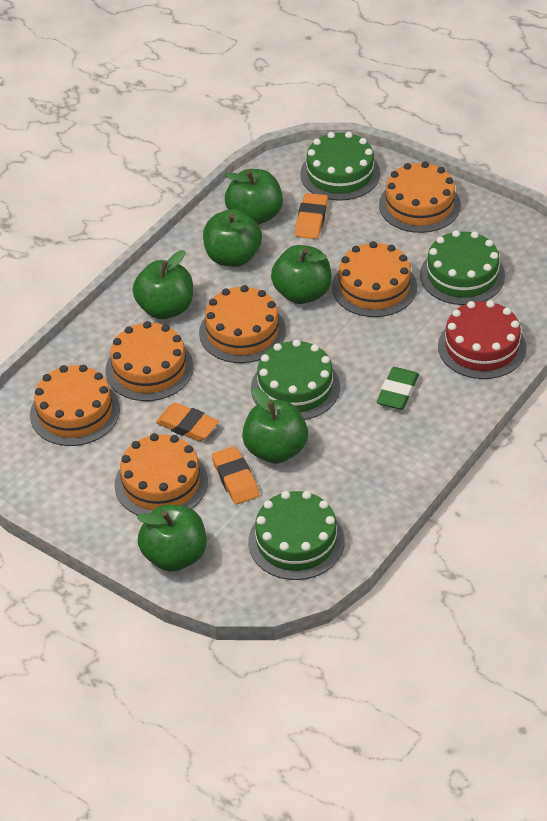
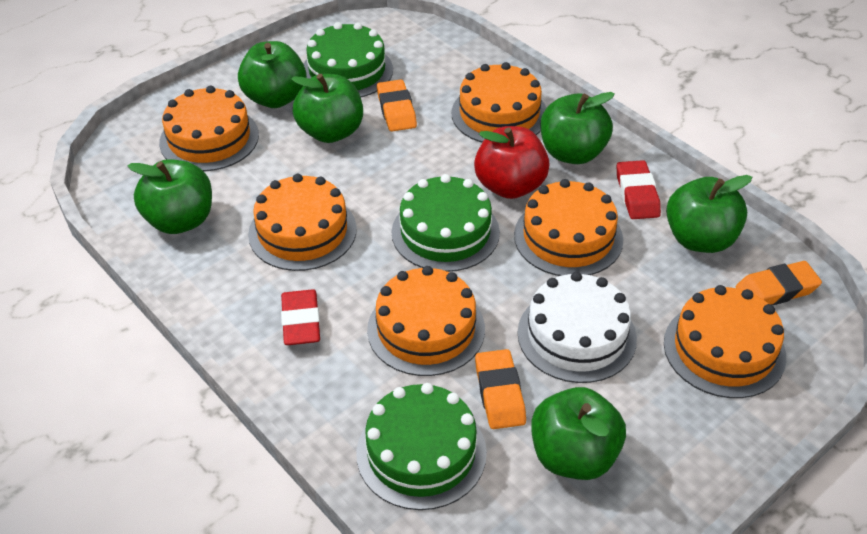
green cake: [248,491,345,580] [251,339,340,420] [300,132,380,201] [420,230,505,305] = 4 -> [304,22,393,97] [356,383,487,510] [392,174,500,272] = 3
green eraser: [377,367,419,410] = 1 -> none = 0
red apple: none = 0 -> [474,126,550,199] = 1
red cake: [438,300,526,379] = 1 -> none = 0
red eraser: none = 0 -> [281,289,320,345] [617,160,661,219] = 2
white cake: none = 0 -> [517,272,637,383] = 1

